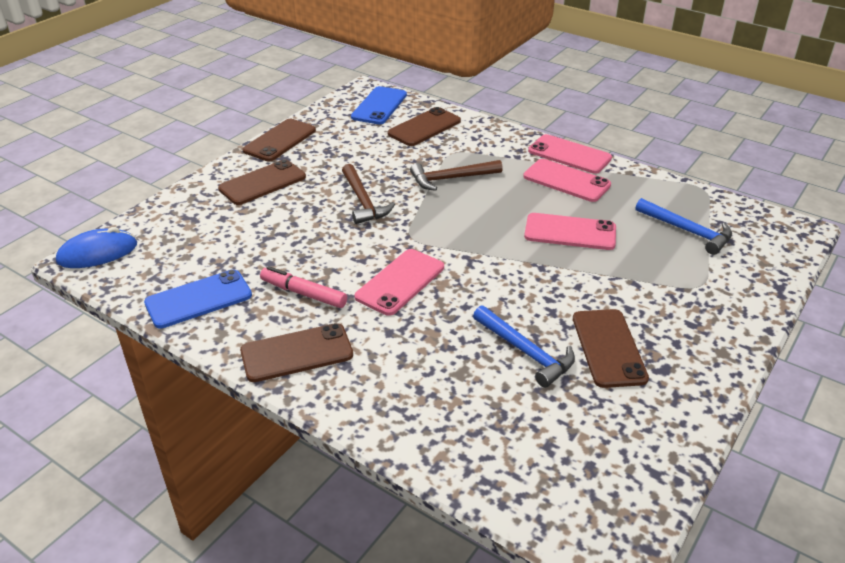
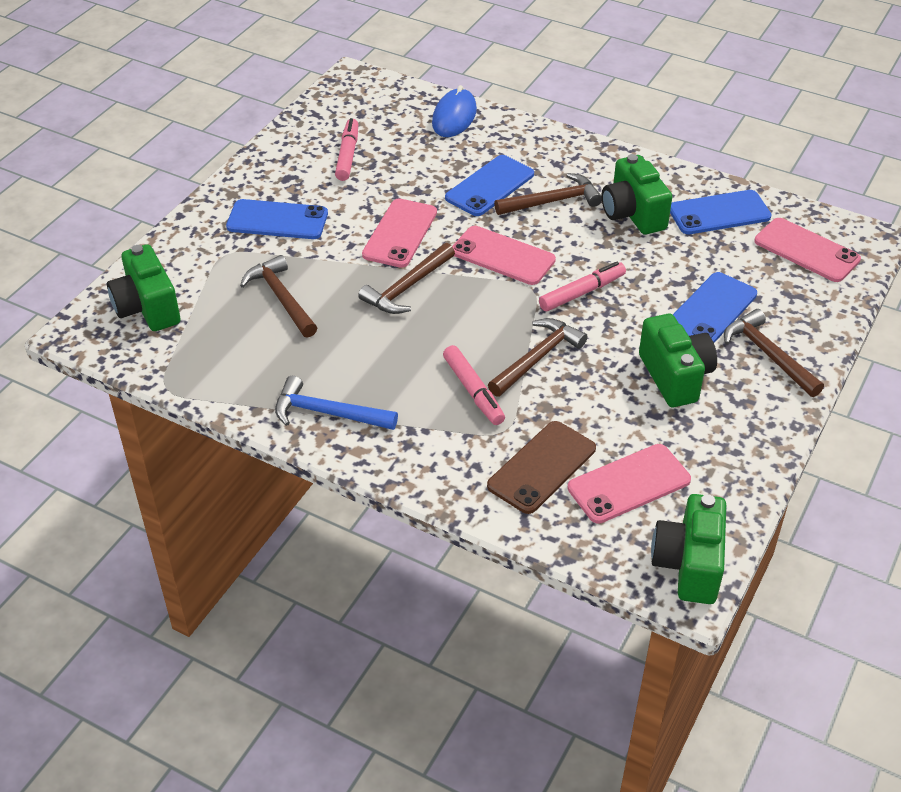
blue hammer: [473,305,575,388] [635,198,732,255] = 2 -> [275,376,398,430] = 1
blue phone: [144,269,252,328] [351,86,407,124] = 2 -> [226,199,328,239] [445,155,534,216] [670,190,772,234] [673,272,757,343] = 4
brown hammer: [342,164,395,224] [410,160,503,191] = 2 -> [240,255,317,338] [358,243,455,314] [488,318,588,396] [494,173,602,215] [724,309,824,397] = 5
brown phone: [218,159,306,205] [240,323,353,382] [243,119,316,161] [388,107,461,146] [573,309,649,388] = 5 -> [487,421,596,514] = 1
green camera: none = 0 -> [107,244,181,331] [602,154,672,234] [639,314,717,407] [651,494,726,604] = 4
pink marker: [260,266,347,308] = 1 -> [335,118,358,181] [443,345,505,425] [539,262,626,311] = 3

